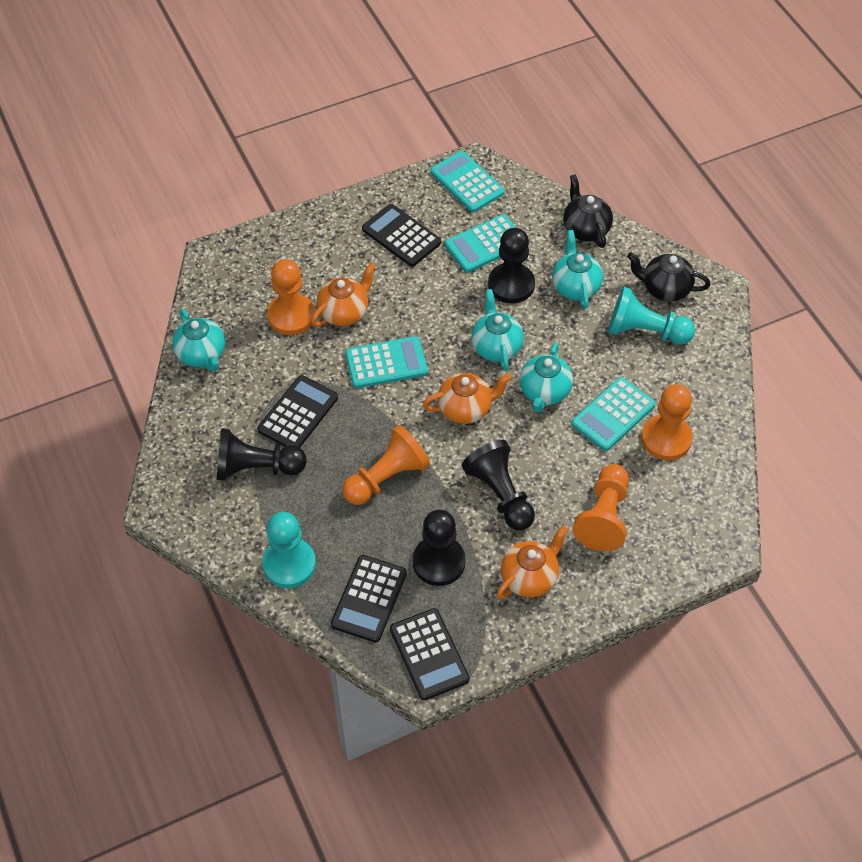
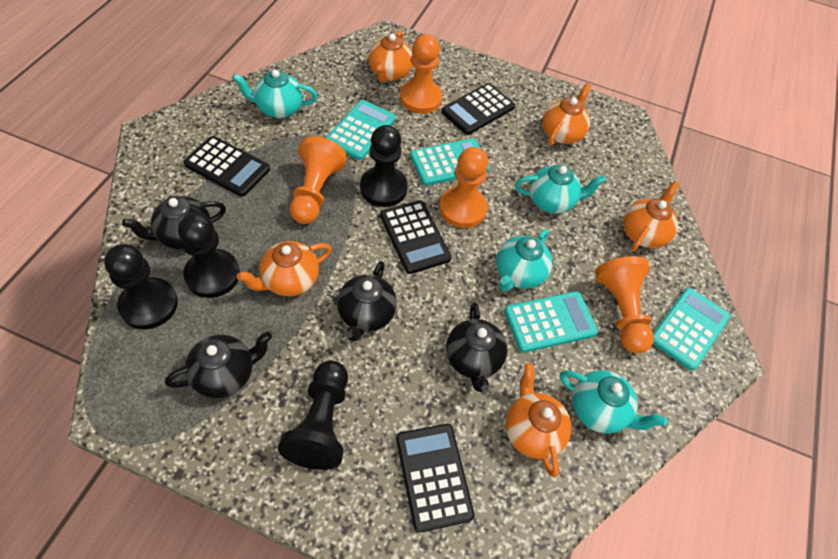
black teapot: [563,174,613,248] [627,252,710,302] = 2 -> [122,196,226,249] [165,332,272,398] [337,261,397,342] [446,302,507,392] = 4
orange teapot: [311,263,376,327] [423,373,512,424] [496,526,568,599] = 3 -> [237,241,331,296] [368,31,413,82] [506,363,571,477] [542,83,591,146] [623,181,679,251] = 5
turquoise pawn: [262,512,316,588] [608,287,695,344] = 2 -> none = 0

